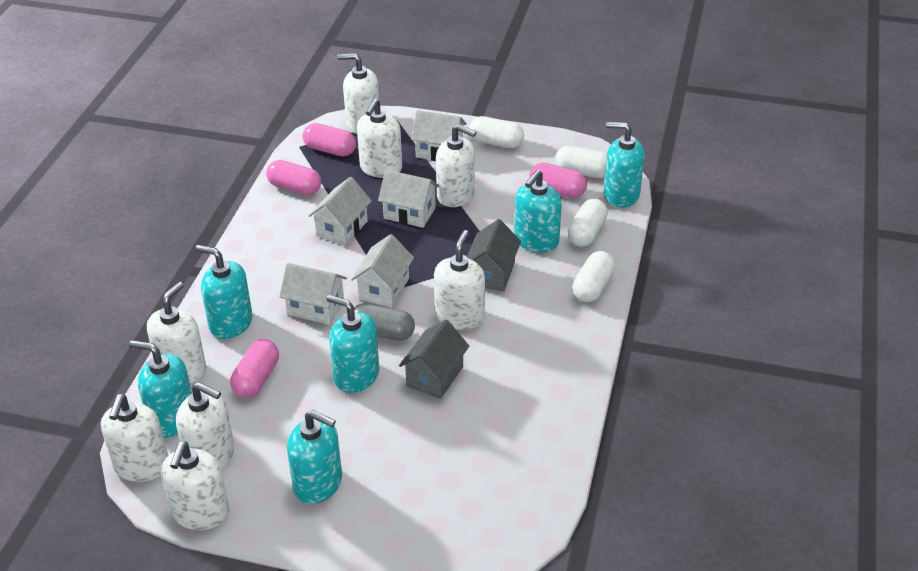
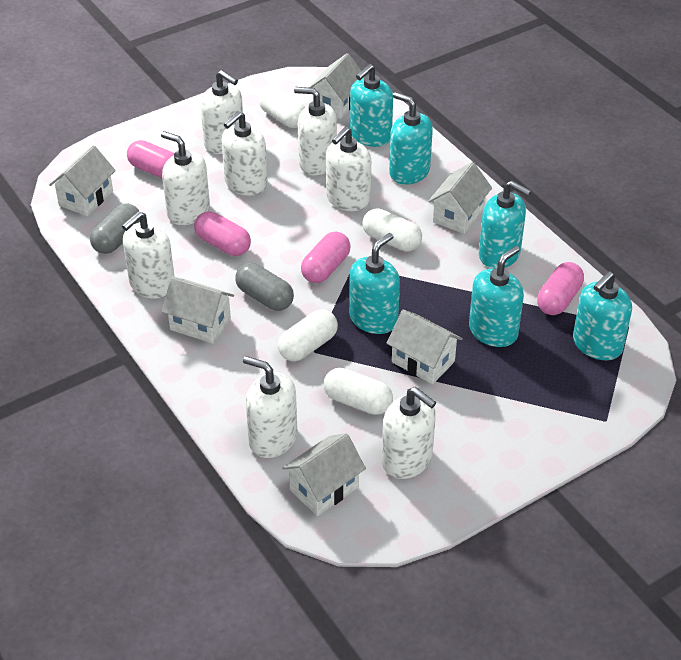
grey capsule: [354,303,415,341] = 1 -> [90,203,140,254] [235,263,294,311] = 2
grey house: [399,320,469,399] [467,219,521,291] = 2 -> none = 0
white house: [279,263,347,325] [308,177,372,246] [351,234,414,308] [378,170,439,228] [411,110,467,161] = 5 -> [49,145,116,216] [162,276,234,344] [282,433,366,516] [308,53,365,119] [387,310,463,384] [428,162,492,234] = 6

